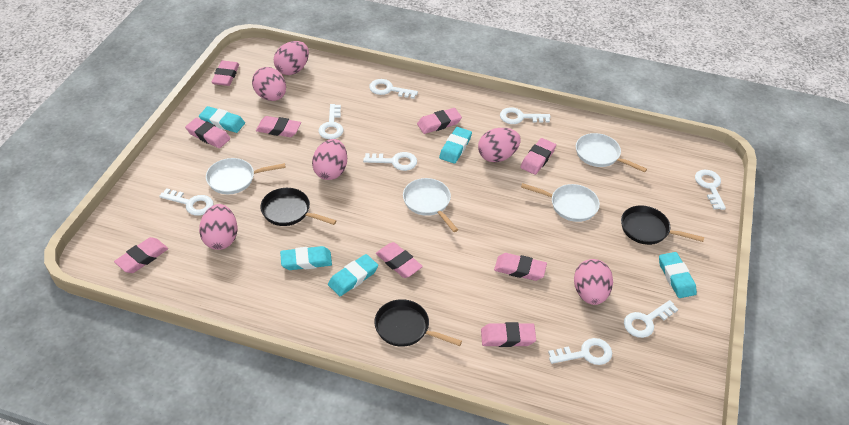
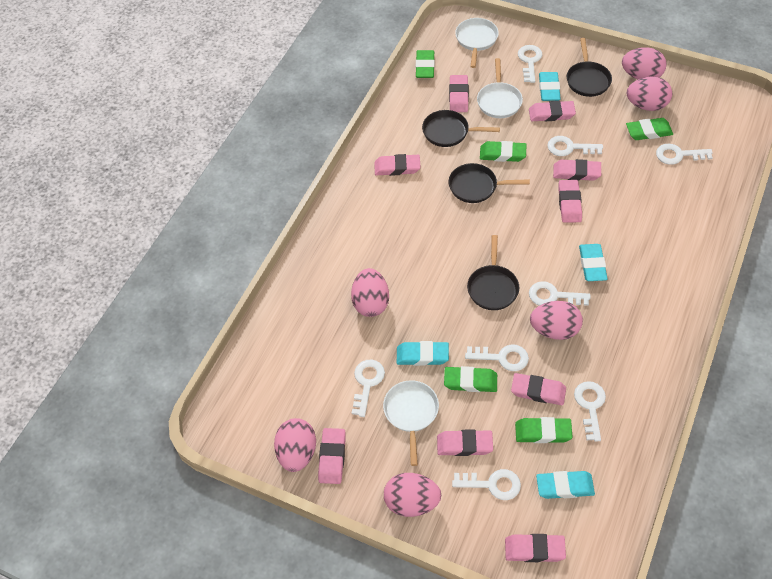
black pan: [260,188,336,226] [374,299,462,347] [621,206,704,245] = 3 -> [422,110,500,147] [448,163,530,203] [467,235,519,310] [567,38,612,97] = 4
green eraser: none = 0 -> [416,50,435,78] [444,366,497,392] [480,141,527,162] [515,417,573,443] [626,118,673,140] = 5
turquoise eraser: [199,106,245,133] [280,246,332,270] [328,254,378,296] [439,127,472,164] [659,252,697,298] = 5 -> [397,341,449,366] [536,471,595,499] [539,72,561,101] [579,244,608,281] = 4
white pan: [206,158,286,194] [403,178,458,232] [521,183,600,222] [576,133,647,172] = 4 -> [383,380,439,466] [455,18,499,68] [477,58,523,118] = 3

